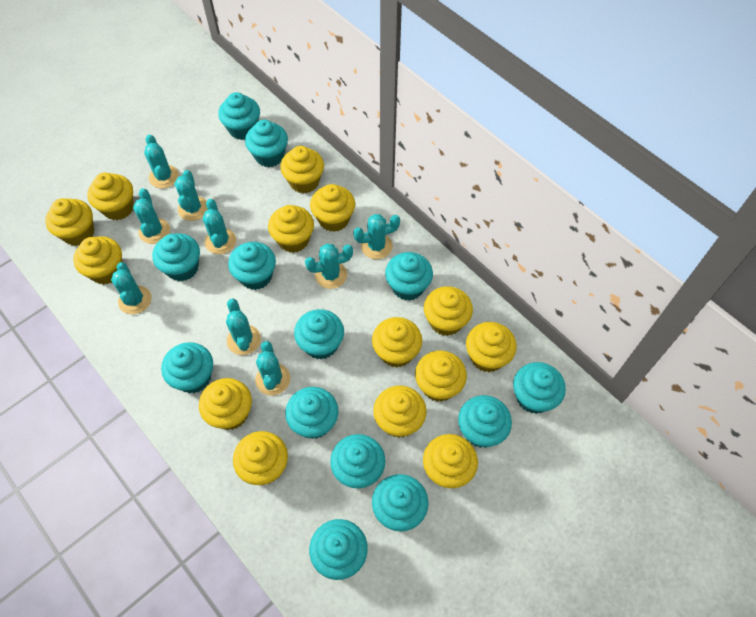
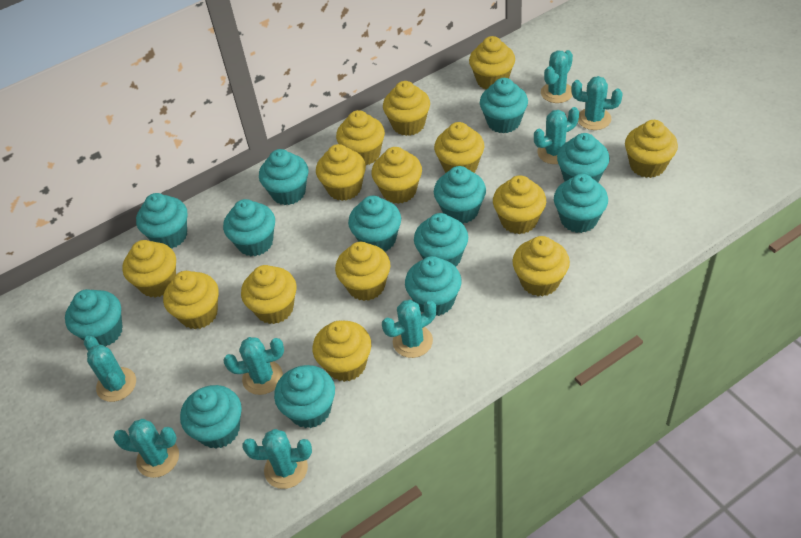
turquoise cactus: [111,262,152,314] [133,188,170,244] [144,135,179,188] [174,170,208,221] [203,199,236,254] [226,299,261,355] [255,341,290,395] [305,244,353,289] [353,214,400,259] = 9 -> [84,336,136,402] [113,419,179,478] [223,337,284,395] [242,429,312,489] [382,300,436,358] [534,107,579,164] [541,50,573,103] [571,76,623,130] = 8

